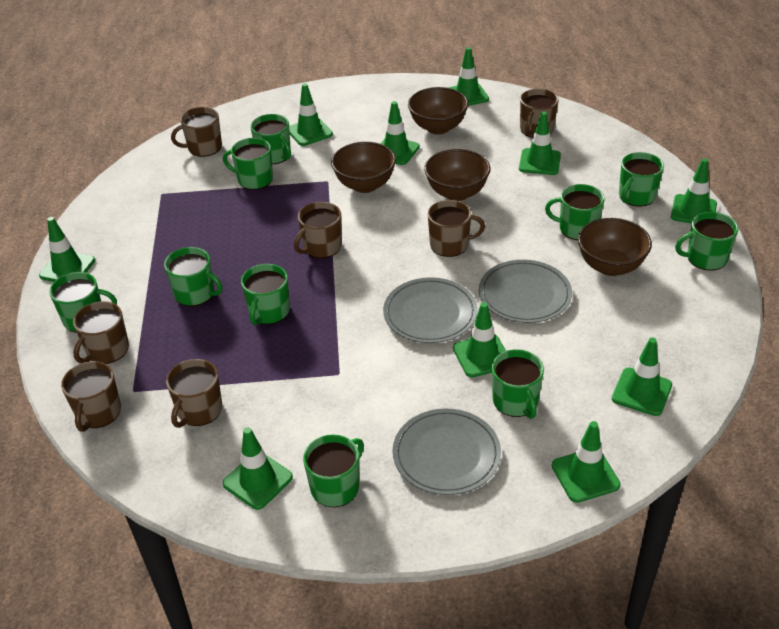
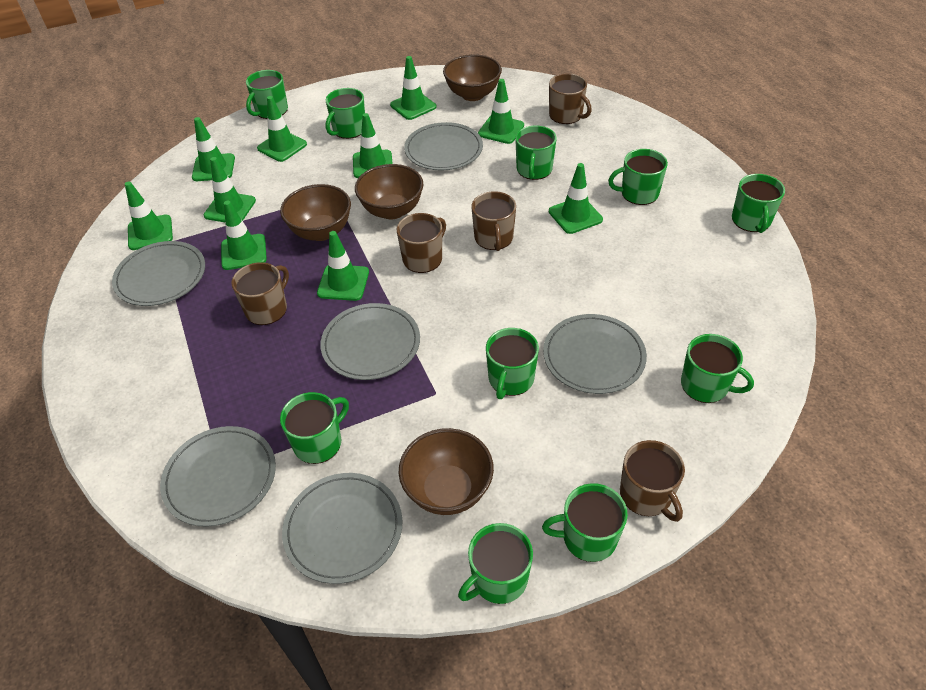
brown mug: [61,361,121,432] [73,301,129,364] [166,359,222,428] [171,107,222,157] [294,202,342,258] [428,200,485,257] [520,89,558,138] = 7 -> [232,262,289,325] [397,213,446,273] [471,191,516,251] [549,73,592,124] [620,440,685,522] = 5
grey plate: [383,277,478,343] [393,409,501,495] [479,260,572,323] = 3 -> [112,241,205,306] [160,426,276,527] [282,473,403,584] [320,303,420,380] [404,122,483,170] [543,314,647,394] = 6

